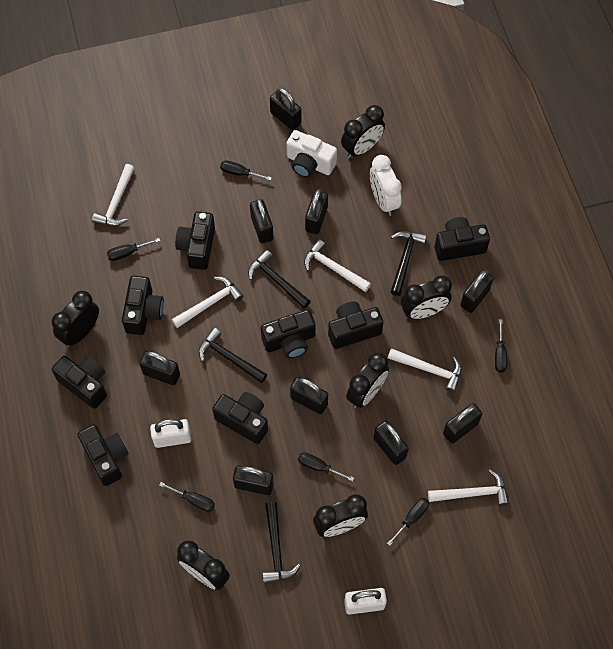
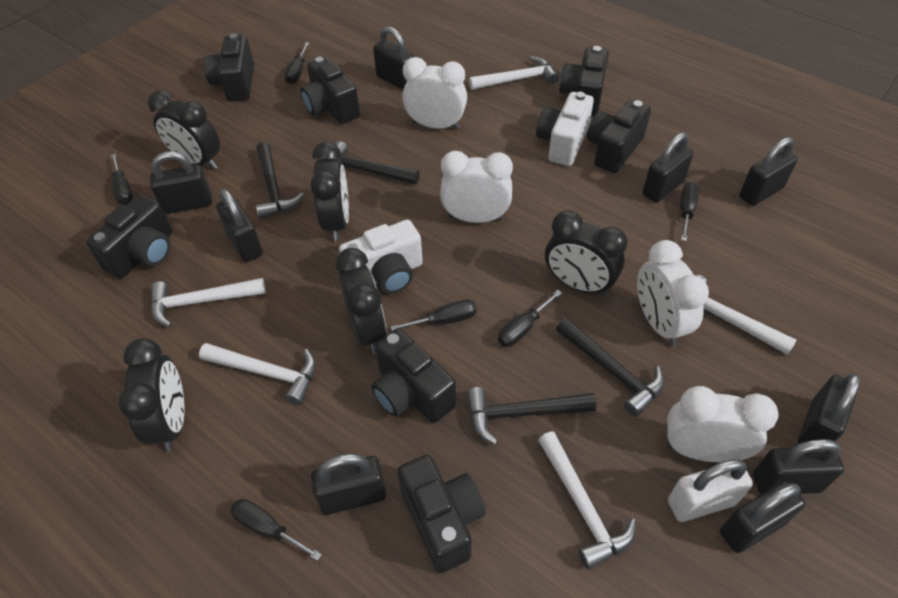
black camera: [52,356,107,409] [77,424,129,486] [122,276,164,335] [175,211,215,270] [212,392,268,444] [261,310,316,358] [328,301,384,349] [435,217,490,261] = 8 -> [86,195,173,279] [204,33,254,101] [300,57,360,124] [372,328,456,423] [397,455,486,573] [559,46,609,116] [587,100,651,173] = 7
black clock: [52,291,99,347] [177,540,230,590] [313,494,368,537] [341,105,385,158] [346,352,389,408] [401,275,452,319] = 6 -> [118,338,184,451] [148,90,220,170] [310,141,349,241] [336,248,387,354] [545,210,628,297] = 5
white camera: [287,130,337,178] = 1 -> [339,220,423,294] [536,92,594,166] = 2
white clock: [370,155,402,216] = 1 -> [402,57,467,129] [440,151,513,223] [637,240,709,346] [667,386,778,462] = 4
white padlock: [150,419,192,448] [344,588,387,615] = 2 -> [668,459,753,522] = 1

